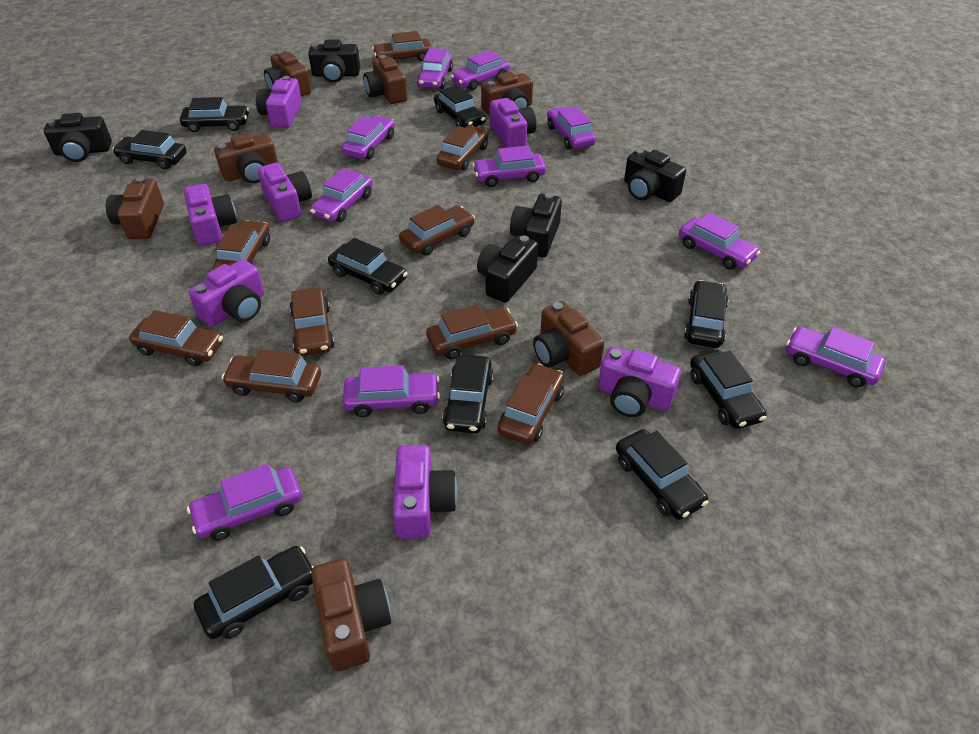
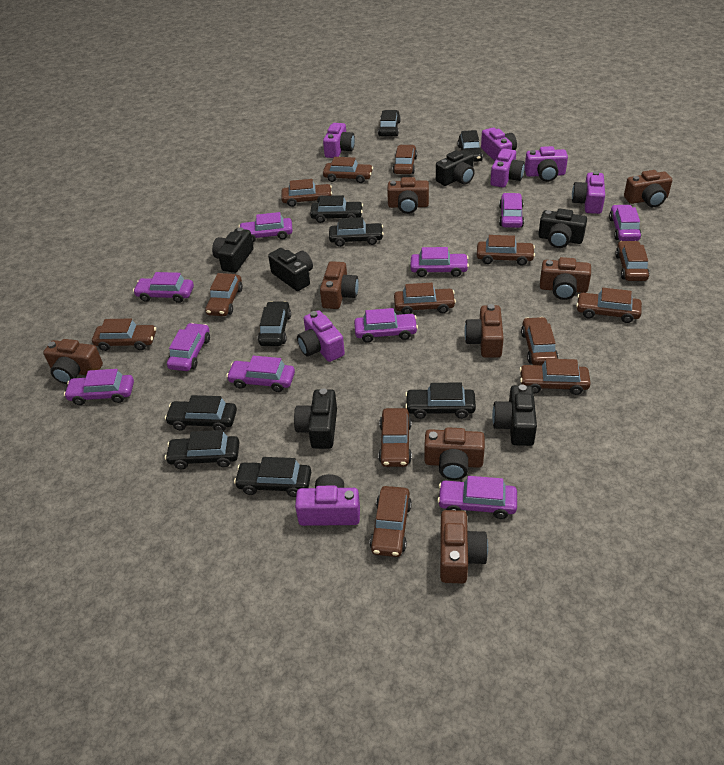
black camera: [44,113,112,162] [308,39,360,83] [477,235,538,303] [510,193,562,257] [624,149,686,202] = 5 -> [212,228,254,273] [268,248,313,291] [294,388,337,449] [436,150,475,186] [492,384,537,446] [538,209,587,248] = 6
brown camera: [106,177,164,239] [214,133,278,184] [264,50,311,96] [311,559,391,671] [363,55,407,104] [481,72,533,116] [533,301,604,376] = 7 -> [43,339,103,384] [320,261,359,309] [387,177,429,214] [424,427,485,480] [440,510,488,584] [464,304,504,357] [540,257,591,300] [624,170,672,207] = 8
brown car: [129,310,223,366] [213,220,270,270] [222,349,321,402] [289,287,335,356] [372,31,432,61] [399,205,475,256] [426,304,518,359] [437,125,489,170] [498,363,564,445] = 9 -> [92,318,156,351] [205,273,243,316] [281,179,332,207] [323,157,373,183] [370,486,412,557] [378,408,412,467] [393,145,417,174] [394,283,456,314] [477,235,535,266] [519,359,591,395] [521,317,558,365] [576,288,642,323] [615,241,650,281] = 13

